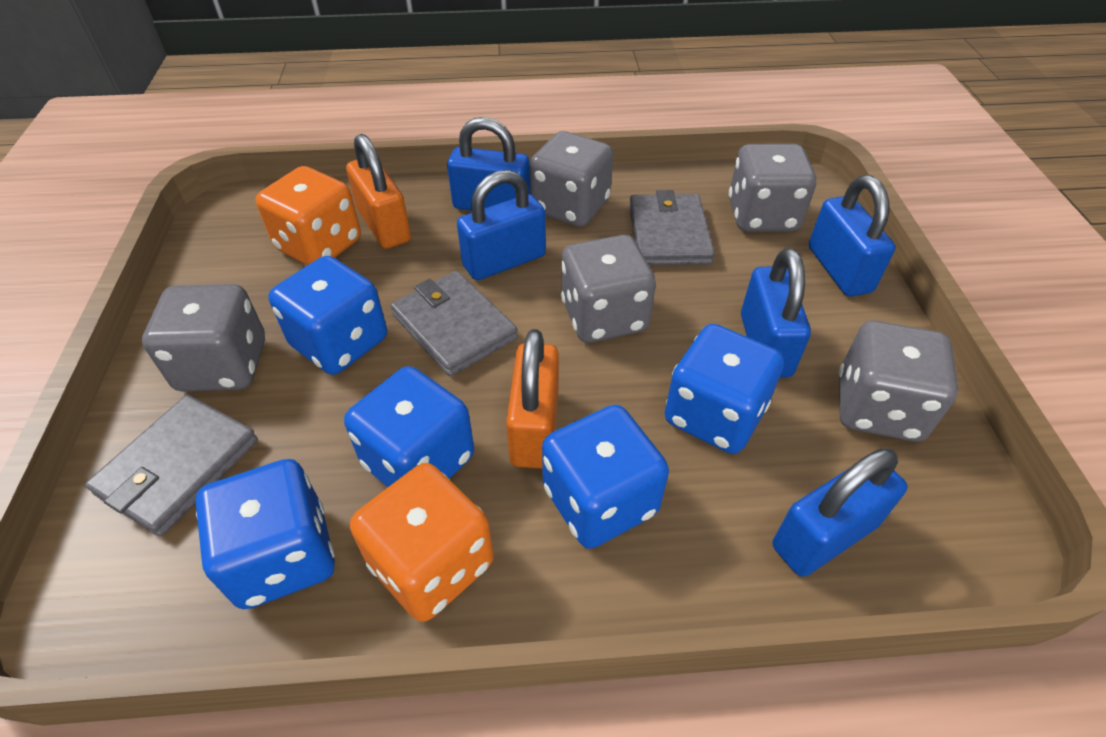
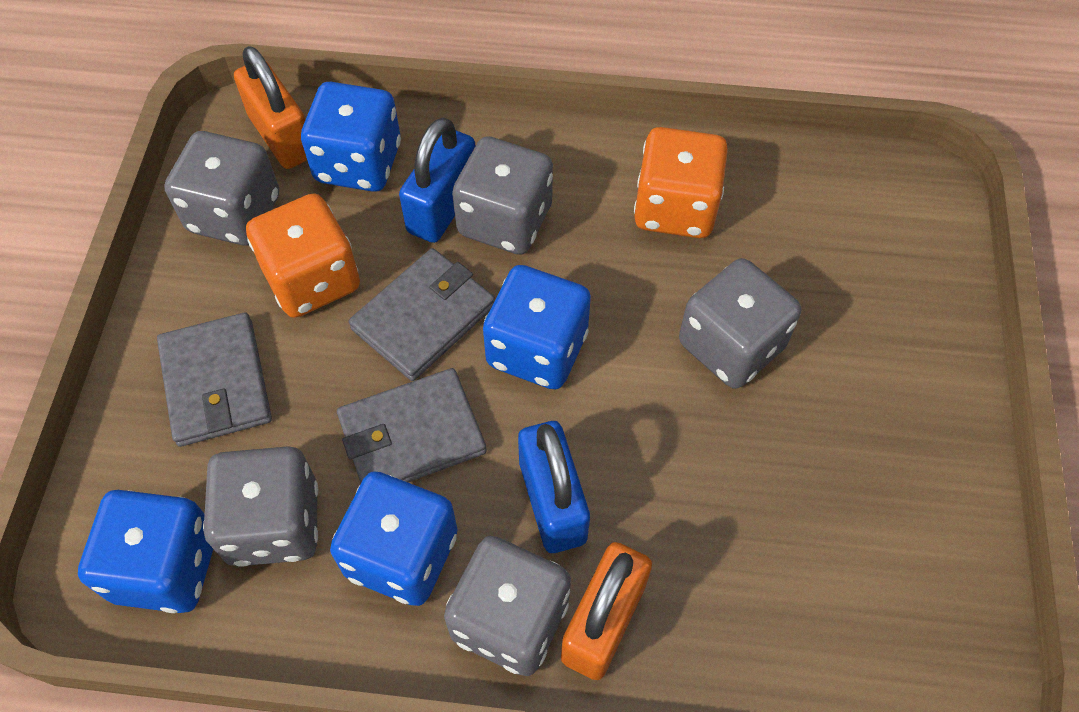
blue dice: [195,459,335,609] [268,256,387,375] [344,366,474,487] [542,405,669,549] [665,324,784,454] = 5 -> [78,490,213,613] [301,82,401,192] [330,471,457,606] [483,265,591,390] = 4
blue padlock: [447,117,530,210] [457,170,546,280] [741,248,811,377] [773,448,908,577] [809,175,895,296] = 5 -> [399,117,475,243] [518,421,590,553] = 2

